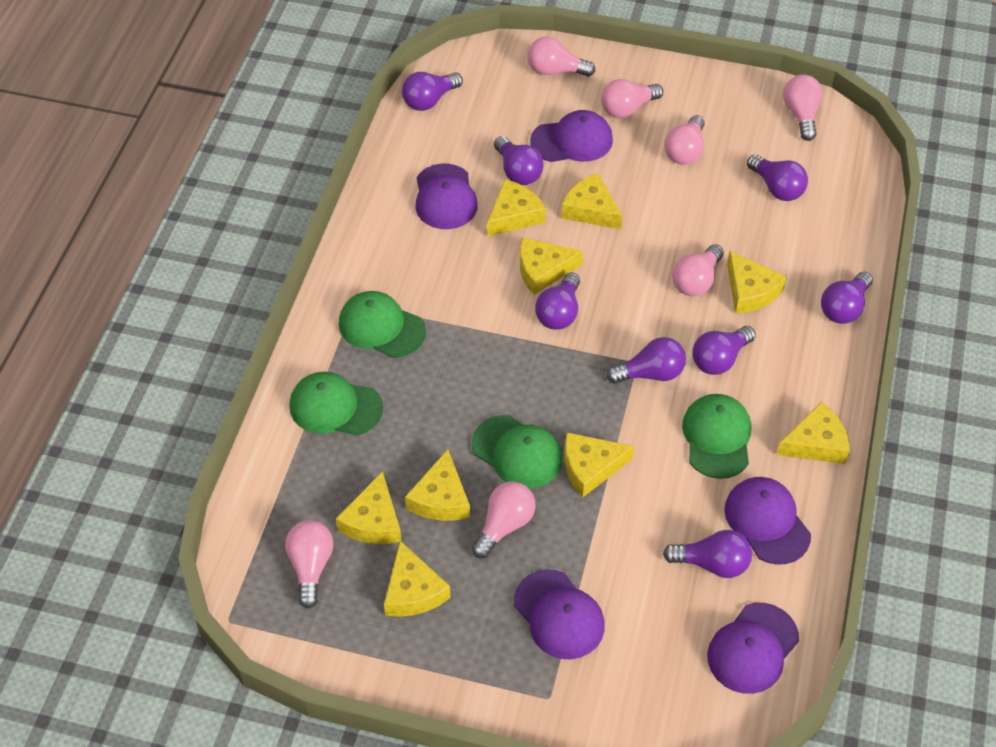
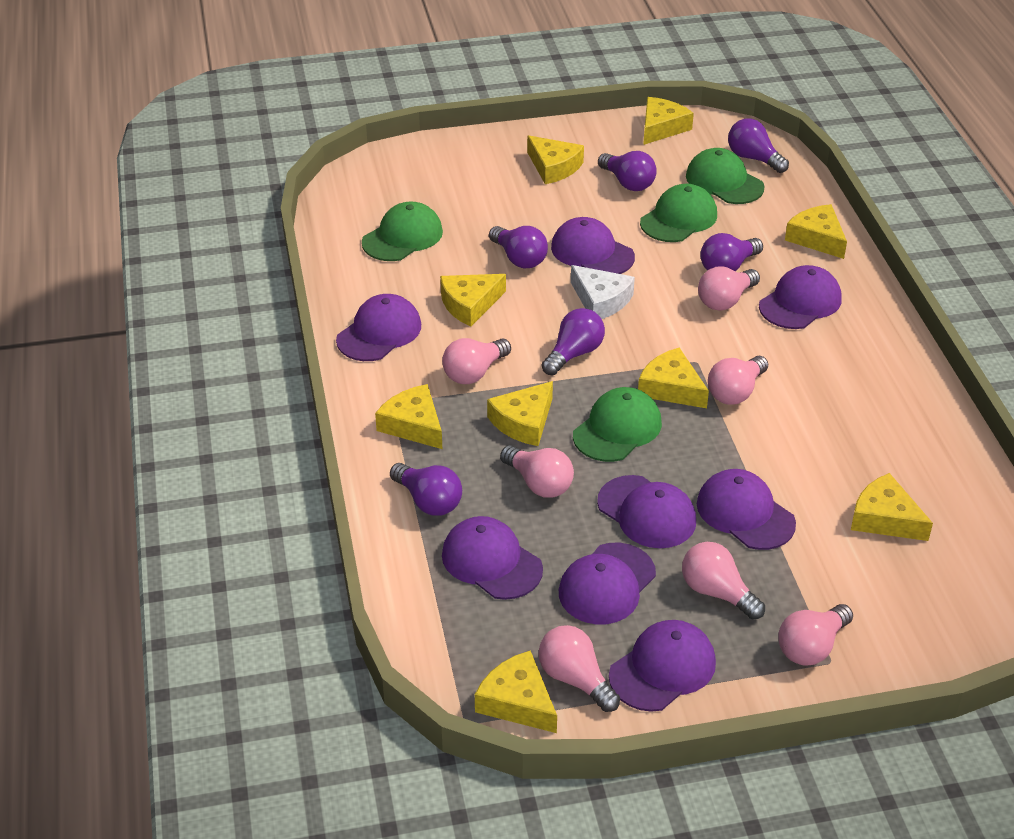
purple cap: [415,164,478,229] [514,569,605,659] [530,110,613,162] [707,603,799,694] [724,477,811,565] = 5 -> [336,294,421,361] [442,516,543,600] [551,217,635,274] [559,542,656,625] [597,475,696,548] [609,620,716,712] [697,469,796,550] [759,265,841,329] = 8
purple light bulb: [402,72,463,111] [494,136,543,185] [535,272,580,330] [606,337,686,384] [663,530,752,578] [692,326,756,375] [747,154,808,201] [821,272,873,324] = 8 -> [390,463,462,516] [489,226,548,269] [542,308,605,375] [598,151,657,191] [700,233,763,271] [728,118,789,173] = 6
white cheese: none = 0 -> [571,265,635,319] = 1

